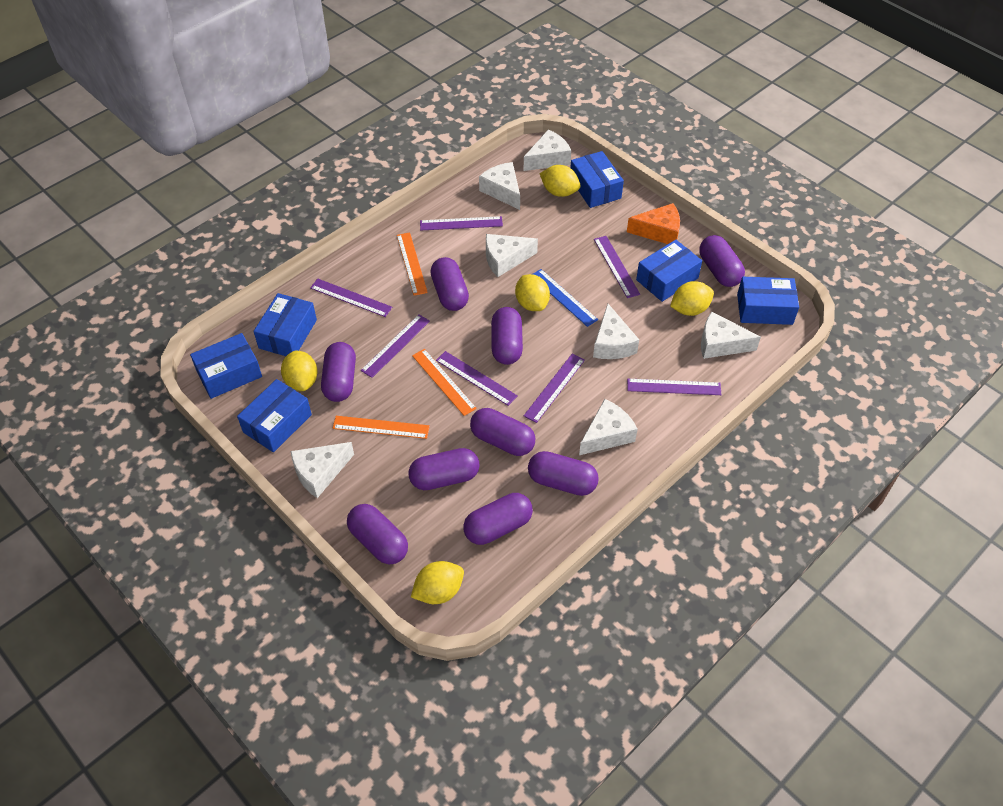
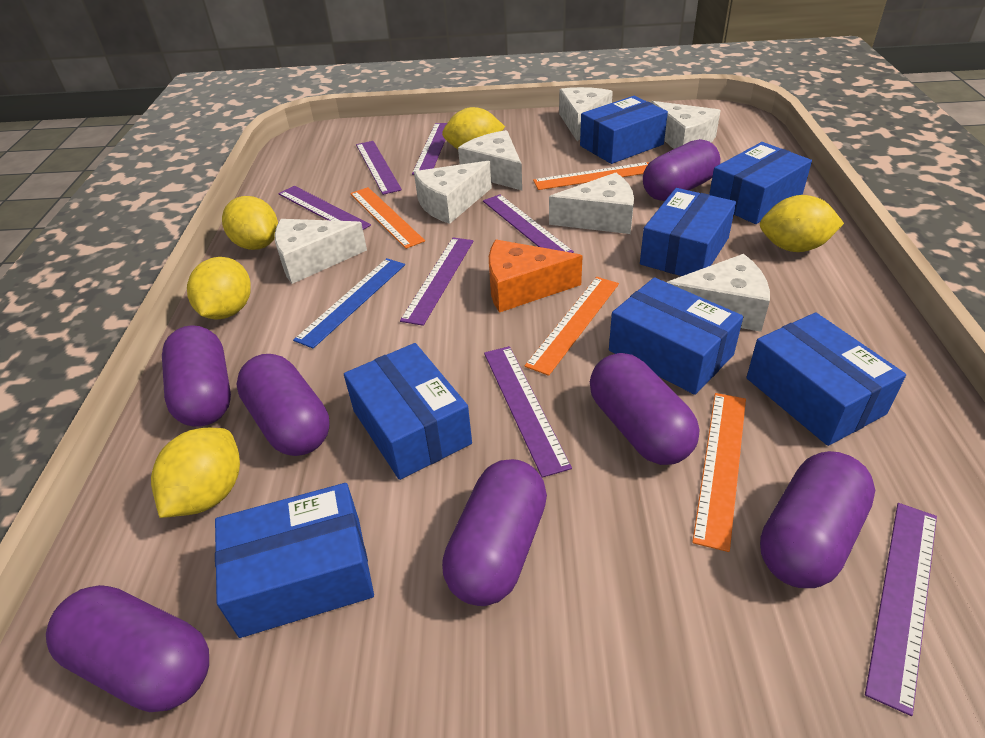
blue box: [190,333,262,399] [237,379,312,452] [253,293,317,356] [570,151,624,208] [636,240,702,302] [737,277,799,325] = 6 -> [215,483,374,638] [344,343,472,480] [580,96,668,164] [609,277,743,395] [640,188,736,276] [709,142,812,224] [747,312,906,446] = 7
orange ruler: [333,416,430,439] [397,233,428,296] [412,349,477,416] = 3 -> [350,187,425,249] [524,277,619,376] [533,162,649,190] [692,393,746,552] = 4
purple capsule: [321,342,356,402] [347,504,408,564] [408,448,480,490] [430,257,469,311] [463,493,533,545] [470,408,535,456] [491,307,523,365] [528,451,599,496] [699,235,745,287] = 9 -> [46,585,209,712] [162,325,231,427] [236,354,330,456] [442,459,547,606] [590,353,699,465] [643,139,720,201] [760,451,875,588] = 7

